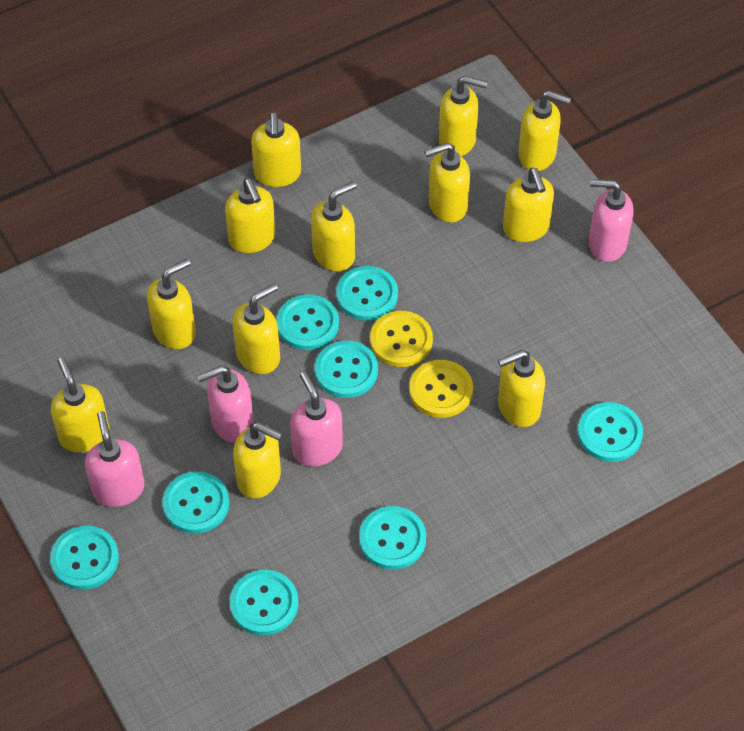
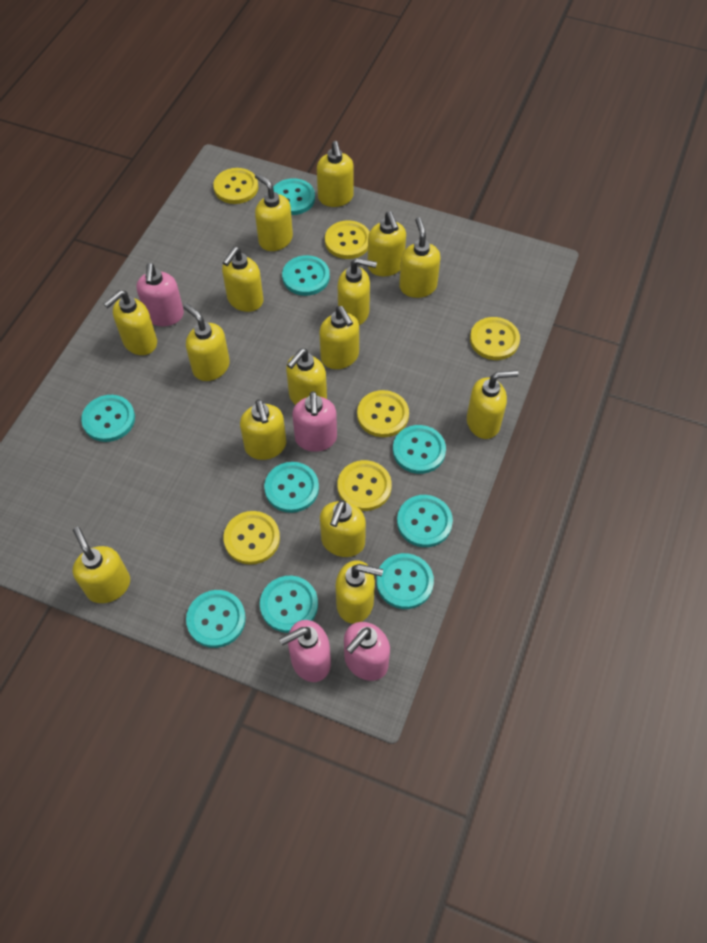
turquoise button: [50,526,119,590] [162,471,229,534] [230,570,298,635] [277,294,339,350] [315,341,378,398] [336,266,398,321] [359,506,426,570] [578,402,643,462] = 8 -> [81,395,135,442] [186,590,246,648] [260,576,318,633] [264,462,319,513] [273,178,315,215] [282,255,330,296] [376,553,434,609] [393,425,446,474] [397,495,453,547] = 9
yellow button: [370,311,433,367] [409,360,473,418] = 2 -> [213,168,258,204] [223,511,280,565] [325,220,369,259] [337,460,392,511] [357,390,409,437] [470,317,520,360] = 6
yellow soap dispenser: [51,357,109,452] [147,259,196,349] [225,178,275,253] [233,283,280,374] [233,422,282,498] [251,112,301,187] [311,181,357,271] [425,142,470,223] [439,76,488,156] [498,350,545,427] [503,168,554,242] [518,91,571,171] = 12 -> [73,527,130,603] [104,290,157,355] [183,303,230,381] [222,247,264,312] [240,399,286,460] [255,173,293,251] [286,349,327,405] [317,141,354,207] [319,306,359,369] [320,500,366,557] [336,560,383,624] [338,258,377,325] [368,211,406,276] [399,217,440,298] [467,370,519,439] = 15

